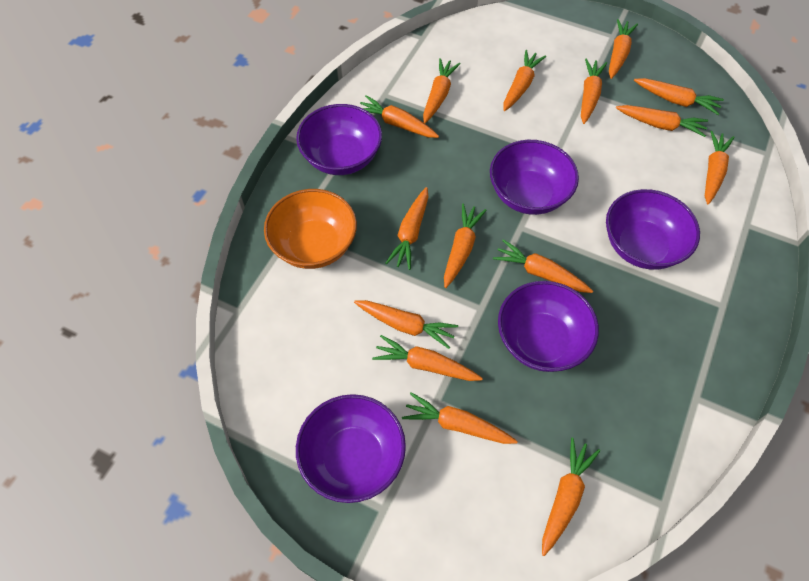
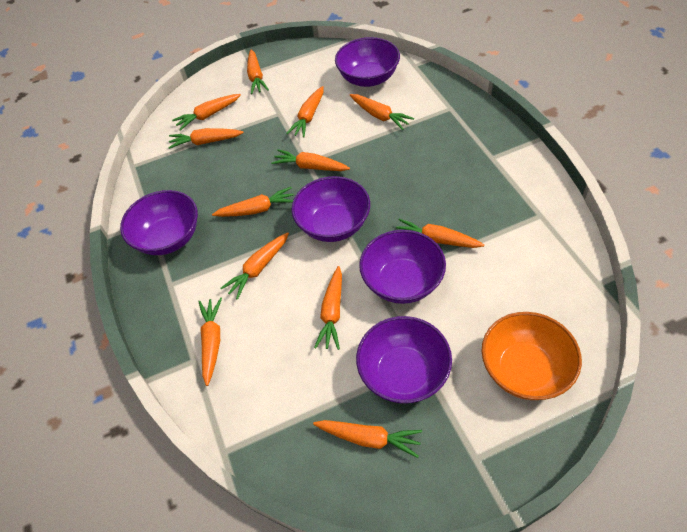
orange carrot: [354,300,458,349] [360,95,439,138] [372,335,483,381] [386,187,428,270] [402,392,518,444] [423,58,461,123] [444,203,486,288] [493,239,593,293] [503,50,546,111] [542,438,600,556] [581,58,607,124] [609,19,638,79] [616,105,708,137] [634,78,724,115] [705,131,735,204] = 15 -> [168,128,244,149] [172,94,241,131] [198,298,222,386] [212,187,294,217] [221,232,289,300] [247,49,269,94] [271,149,350,171] [286,86,324,138] [313,420,422,458] [314,266,342,350] [350,94,414,130] [396,219,485,248] = 12

